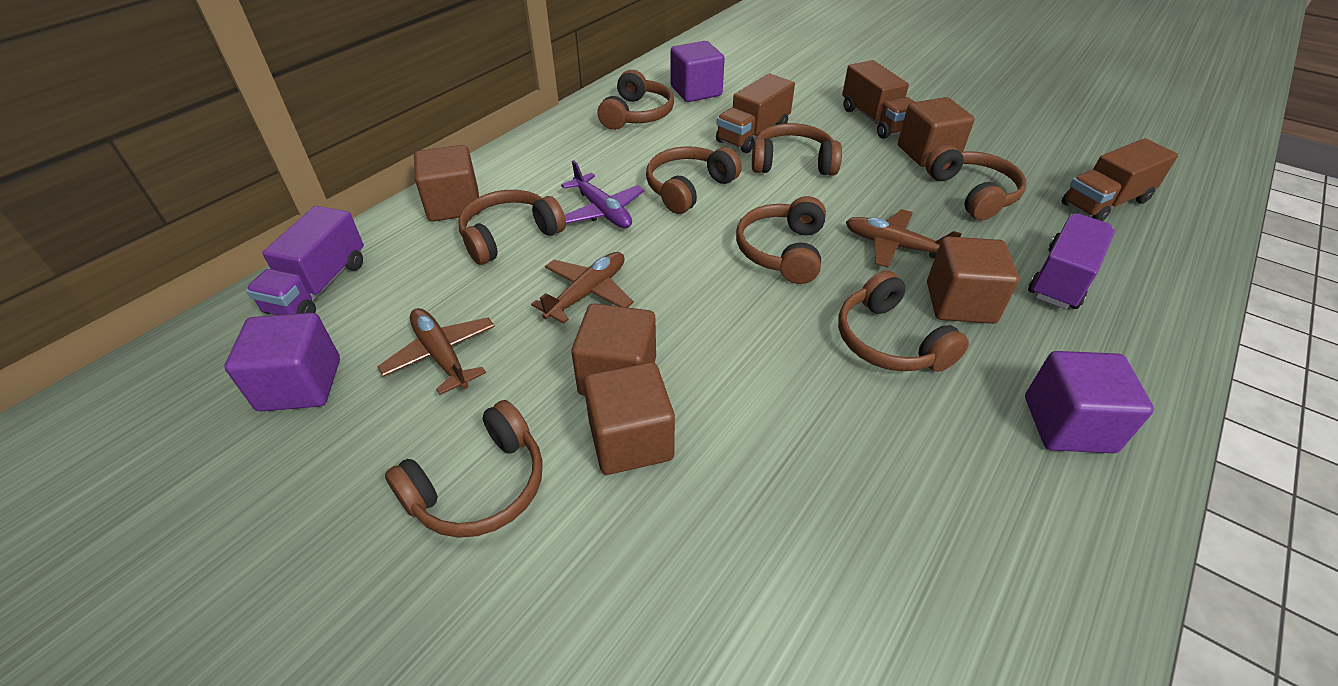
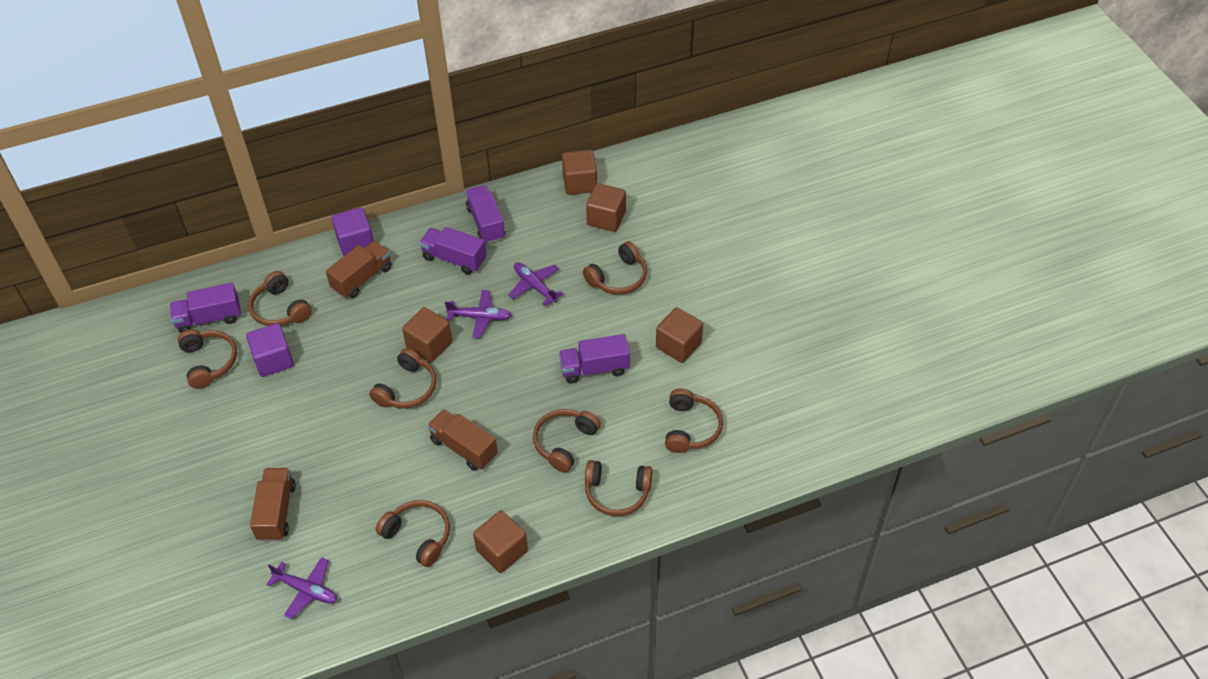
brown plane: [377,308,495,395] [531,252,634,324] [846,209,962,268] = 3 -> none = 0
purple cube: [224,313,340,412] [671,41,725,102] [1025,351,1154,453] = 3 -> [246,323,294,377] [332,207,374,256] = 2
purple plane: [561,160,644,228] = 1 -> [266,557,338,619] [445,290,512,338] [508,263,563,306] = 3
purple truck: [246,206,364,315] [1028,213,1115,309] = 2 -> [170,283,241,333] [419,227,487,275] [465,185,505,244] [559,334,630,384] = 4

